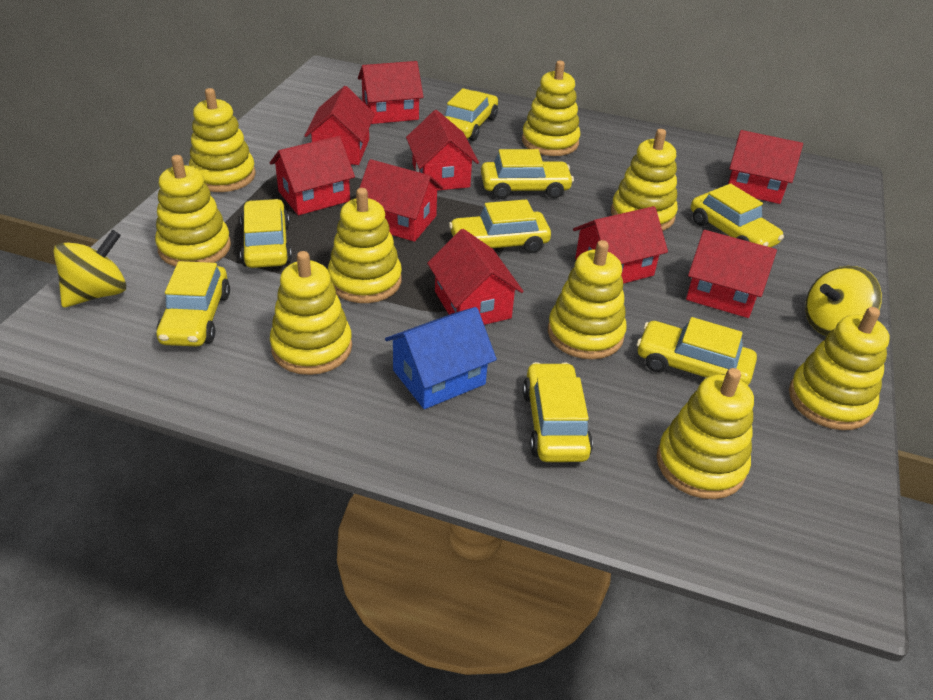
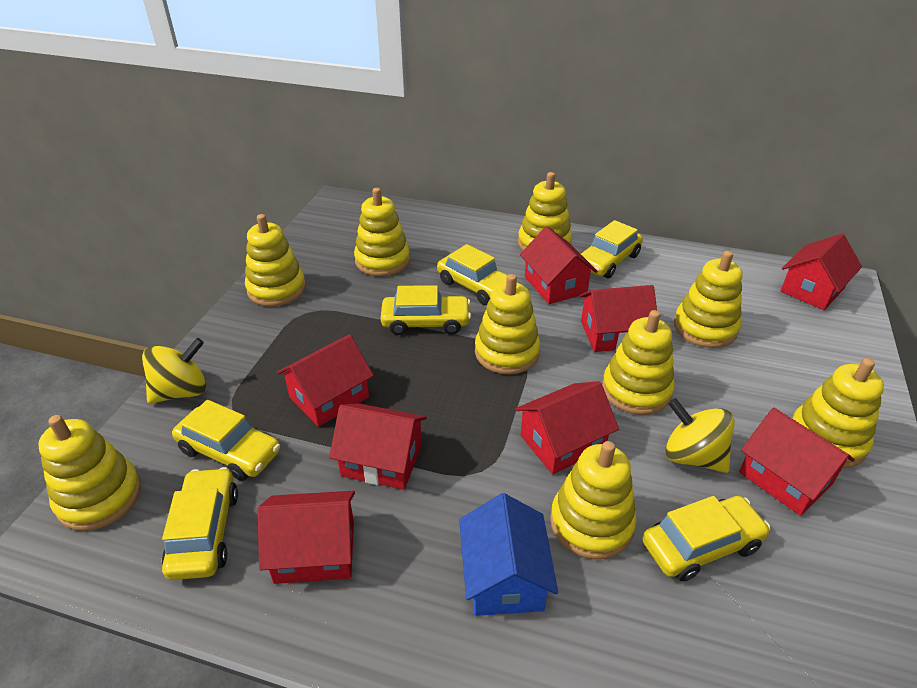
red house: [270,136,355,215] [304,86,375,165] [358,61,424,124] [360,159,443,242] [406,110,479,191] [427,229,524,325] [573,206,668,284] [686,230,777,318] [728,130,803,204] = 9 -> [258,491,355,584] [277,334,374,427] [329,403,427,490] [515,381,619,474] [520,226,598,304] [579,285,657,352] [739,408,855,516] [781,233,862,310] = 8
yellow car: [156,261,230,347] [240,199,292,268] [445,88,498,141] [449,199,551,253] [481,149,574,199] [523,362,593,462] [637,317,757,386] [691,184,784,247] = 8 -> [162,467,238,580] [172,400,280,481] [381,285,471,335] [437,244,508,305] [581,220,643,279] [642,496,770,582] = 6

